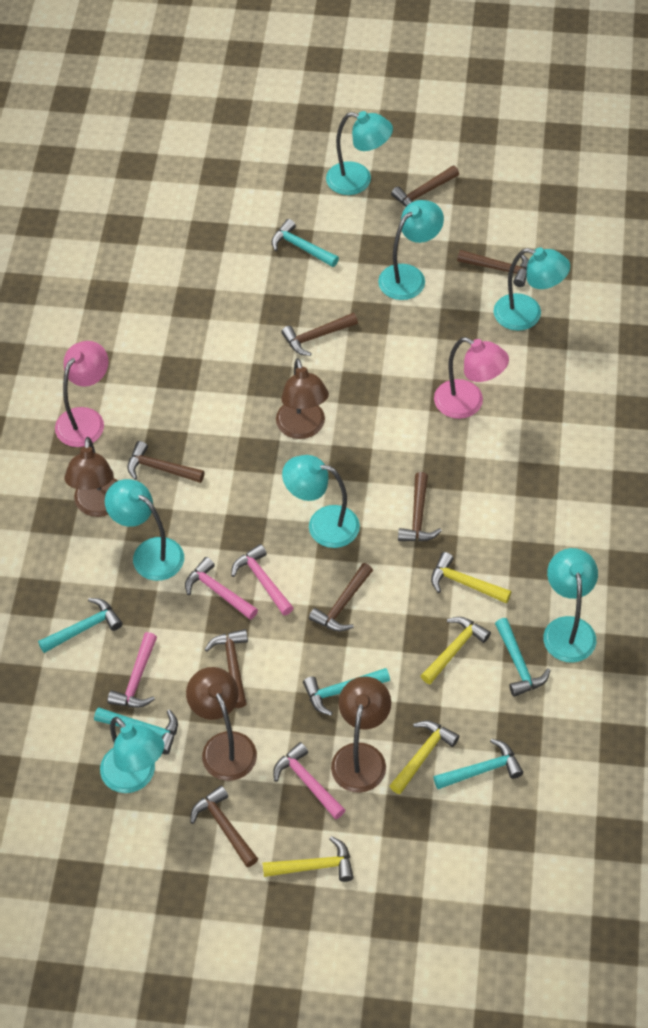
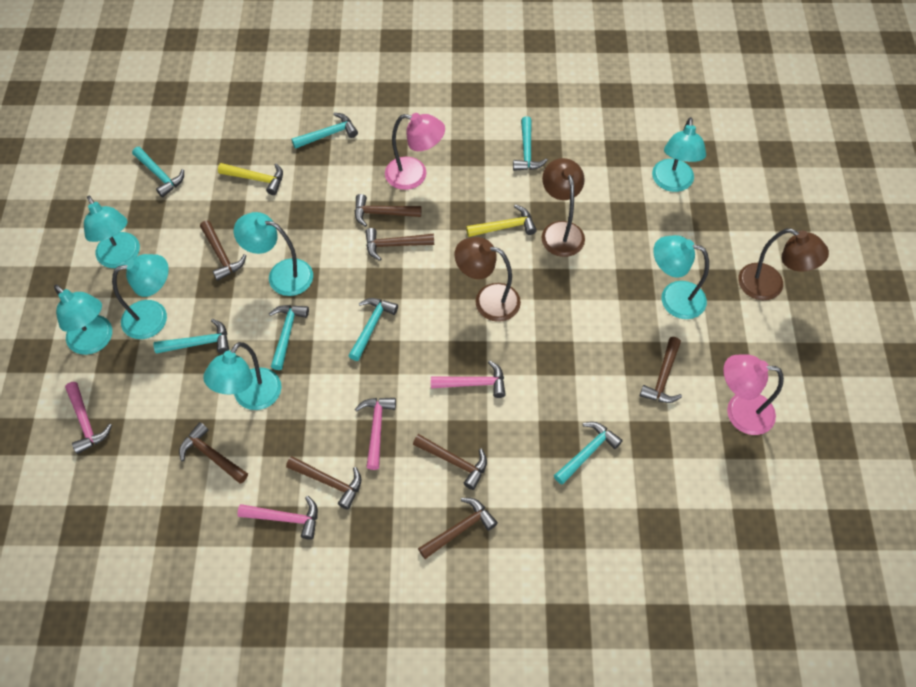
brown lamp: [64,437,118,517] [186,667,257,781] [276,358,329,439] [331,676,391,793] = 4 -> [455,237,521,322] [541,158,585,257] [738,229,829,300] = 3
turquoise hammer: [38,598,122,653] [94,707,178,755] [271,219,339,267] [303,668,390,716] [433,739,523,789] [495,618,550,697] = 6 -> [132,147,184,197] [154,319,229,354] [269,305,309,370] [291,113,358,149] [348,298,398,361] [513,116,548,171] [554,422,623,484] = 7
yellow hammer: [263,836,354,882] [390,720,459,794] [421,617,491,684] [431,552,511,603] = 4 -> [218,163,283,195] [466,205,537,237] = 2

